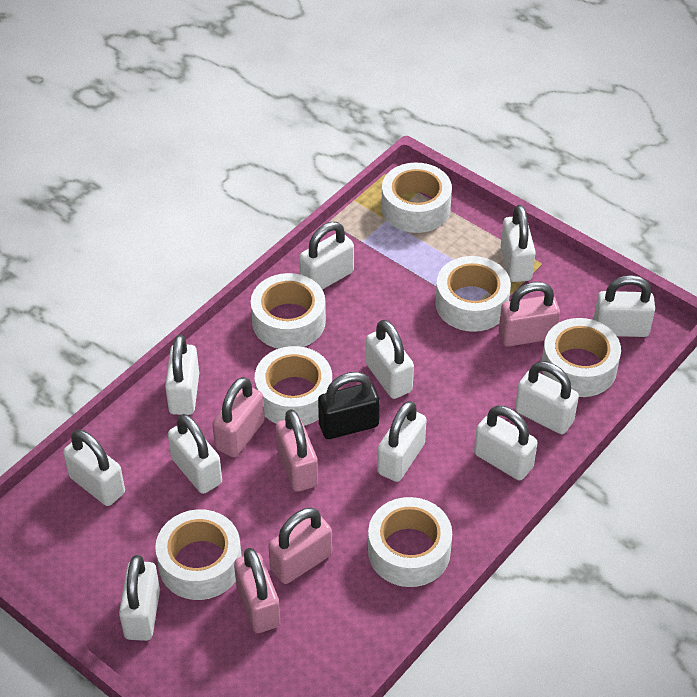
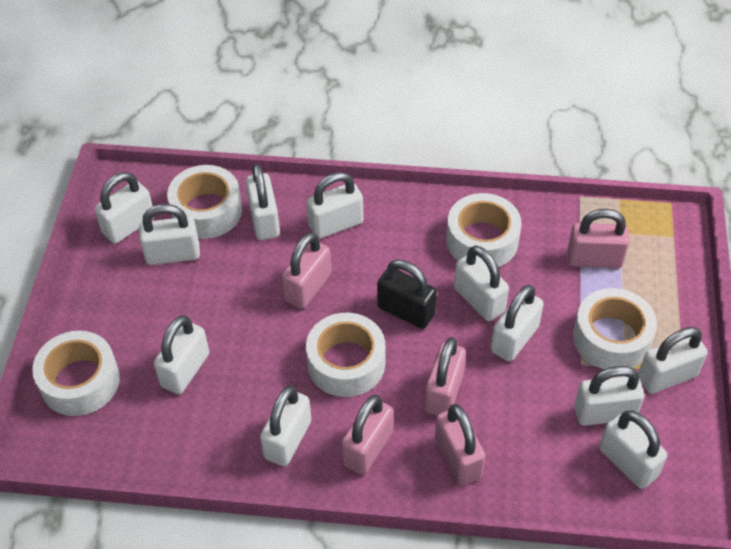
white tape: [155,509,242,600] [251,273,326,349] [255,346,332,426] [368,497,452,587] [381,163,452,233] [435,256,511,332] [541,318,621,397] = 7 -> [32,331,120,416] [167,165,242,239] [306,313,385,397] [446,193,521,267] [573,288,657,369] = 5

